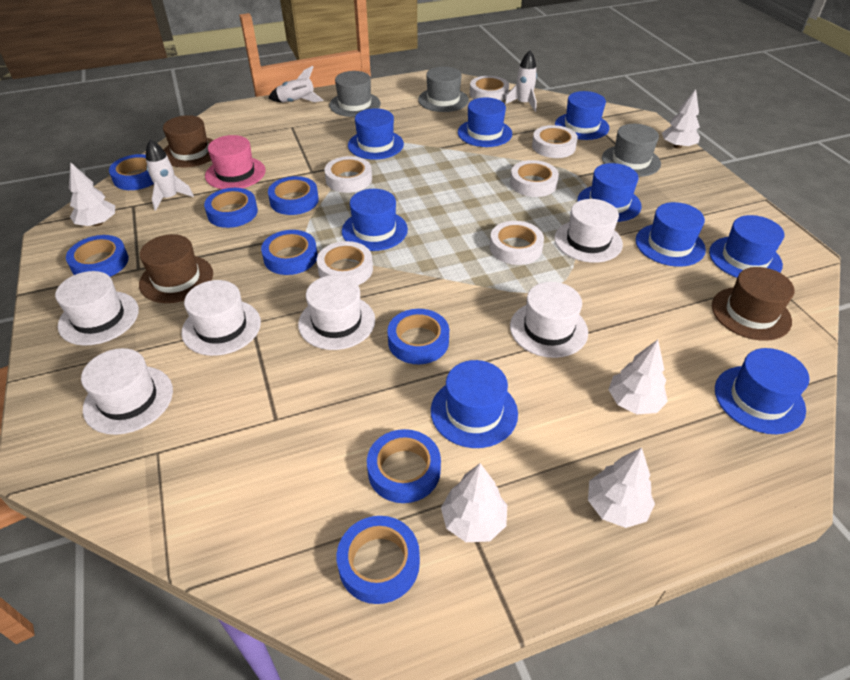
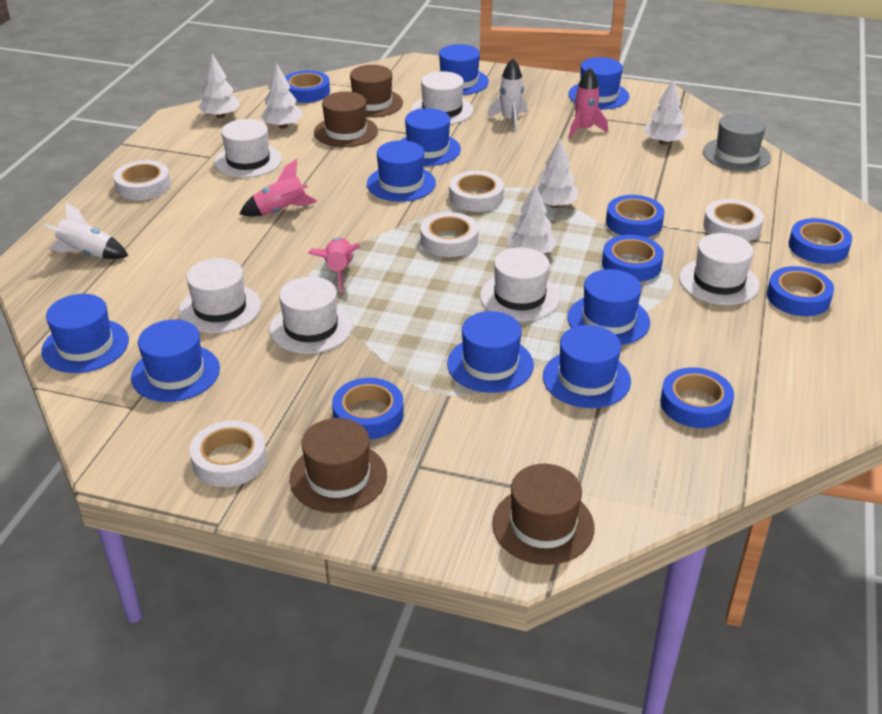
blue tape: [66,235,129,277] [109,154,154,190] [204,188,258,228] [261,230,318,275] [268,176,319,215] [337,516,420,604] [367,429,441,503] [387,309,449,364] = 8 -> [285,70,330,103] [332,378,404,439] [602,235,664,282] [606,195,665,237] [660,367,734,428] [767,266,834,316] [788,218,852,264] = 7
brown hat: [139,234,213,303] [163,115,213,167] [712,267,795,341] = 3 -> [290,418,387,513] [314,92,378,147] [350,65,403,118] [492,464,595,565] = 4
grey hat: [329,71,381,117] [418,67,469,112] [602,124,661,177] = 3 -> [703,113,771,171] = 1
pink hat: [205,135,265,189] = 1 -> none = 0
pink rocket: none = 0 -> [240,159,318,216] [308,237,360,292] [569,68,608,138] = 3
white rocket: [146,139,194,211] [268,66,323,102] [505,50,537,112] = 3 -> [44,203,128,259] [488,58,528,131] = 2
white tape: [317,241,373,285] [324,156,372,193] [470,76,509,101] [490,221,544,265] [510,160,559,197] [532,125,578,158] = 6 -> [113,160,171,200] [190,420,267,487] [421,212,479,257] [449,171,504,212] [703,199,764,241] = 5

